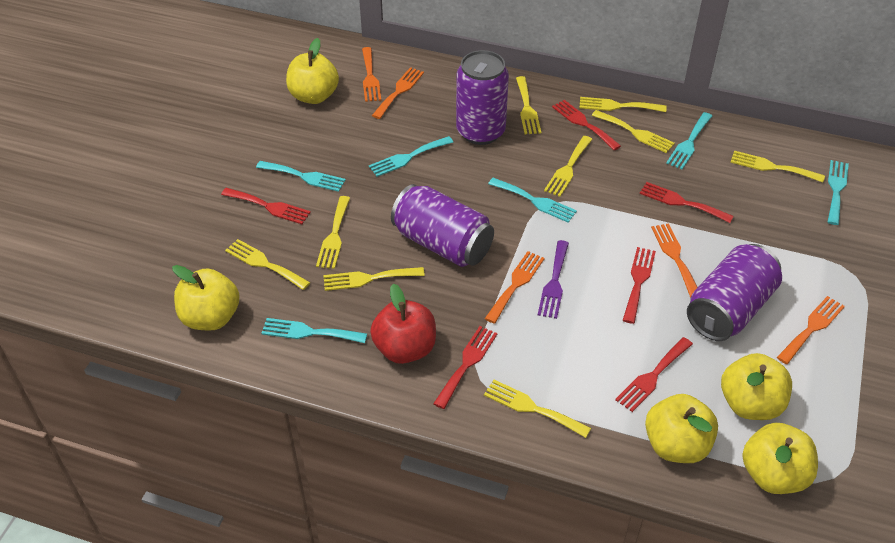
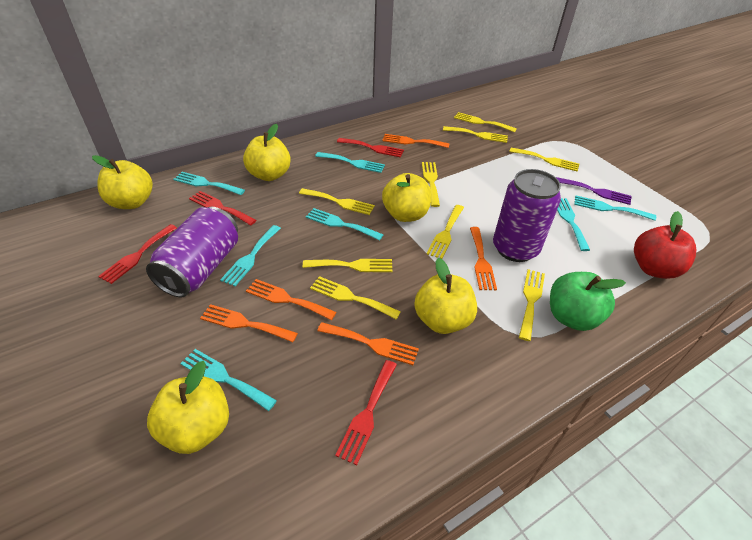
green apple: none = 0 -> [550,272,626,331] = 1
purple can: [391,184,494,267] [456,50,509,145] [687,244,782,341] = 3 -> [146,207,238,297] [493,169,561,262] = 2
red fork: [221,188,311,224] [433,326,498,409] [552,100,621,150] [615,337,693,412] [623,247,656,324] [640,182,734,223] = 6 -> [98,224,177,284] [189,191,257,225] [335,360,397,465] [337,138,404,158] = 4
turquoise fork: [256,161,346,192] [261,318,367,343] [369,136,453,177] [488,178,577,223] [666,112,712,169] [828,160,849,225] = 6 -> [173,172,245,195] [180,349,277,411] [220,225,281,286] [306,208,383,241] [315,152,385,173] [557,198,590,251] [574,196,656,221] = 7

